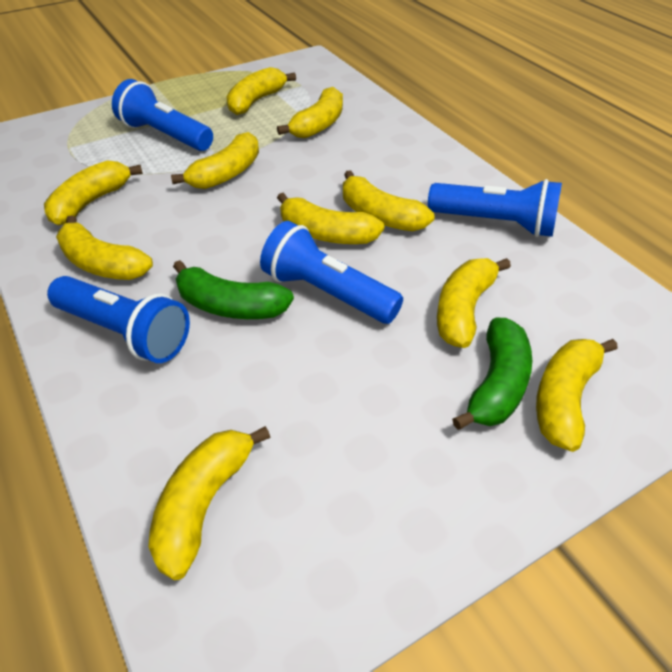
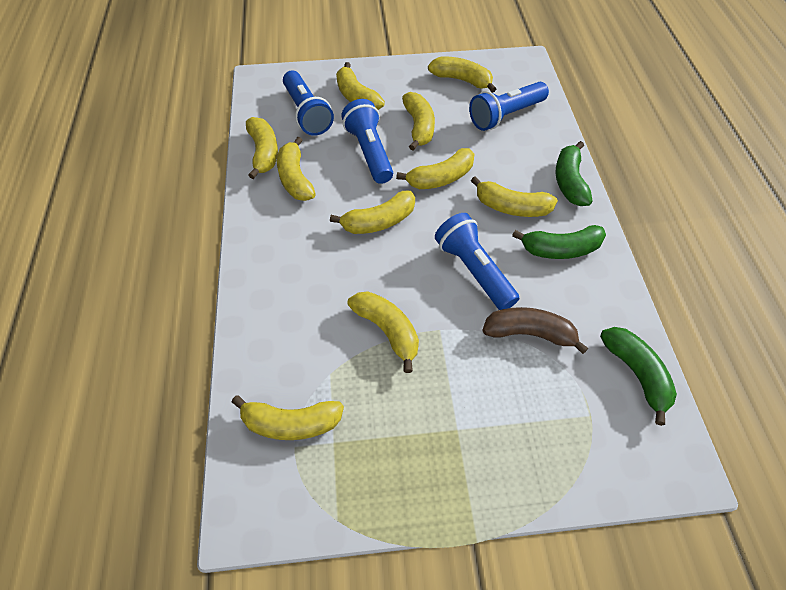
brown banana: none = 0 -> [482,307,588,354] = 1
green banana: [173,260,294,319] [452,318,532,430] = 2 -> [512,225,606,259] [555,141,593,206] [600,327,677,426] = 3

